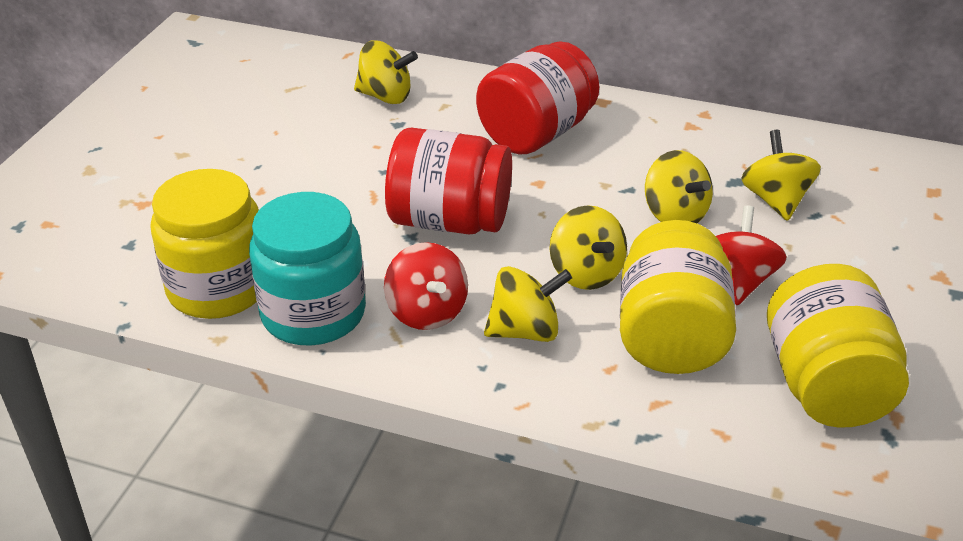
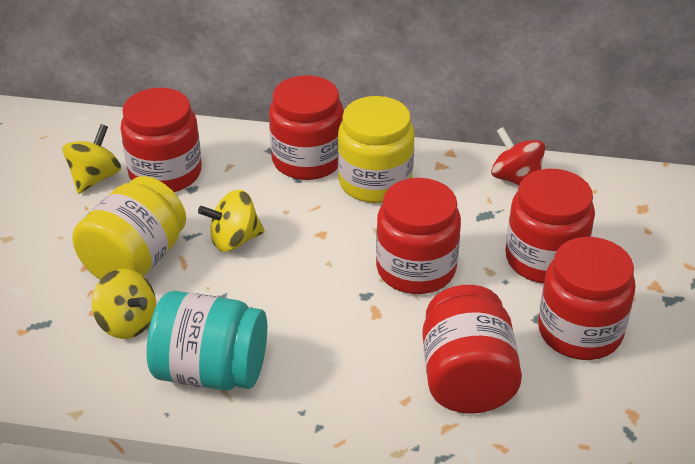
red jar: [385,127,512,234] [476,41,599,154] = 2 -> [121,88,202,192] [269,75,344,180] [376,178,461,294] [422,285,522,414] [505,169,595,284] [538,237,636,360] = 6
red spinning top: [384,242,468,330] [716,205,787,305] = 2 -> [491,127,545,185] = 1
yellow jar: [150,169,259,319] [620,220,736,374] [767,264,909,428] = 3 -> [72,176,186,280] [338,96,414,203] = 2
yellow spinning top: [354,41,418,104] [484,266,572,342] [549,205,627,290] [645,150,713,223] [741,130,821,221] = 5 -> [63,124,121,194] [91,269,156,339] [198,190,265,252] = 3

